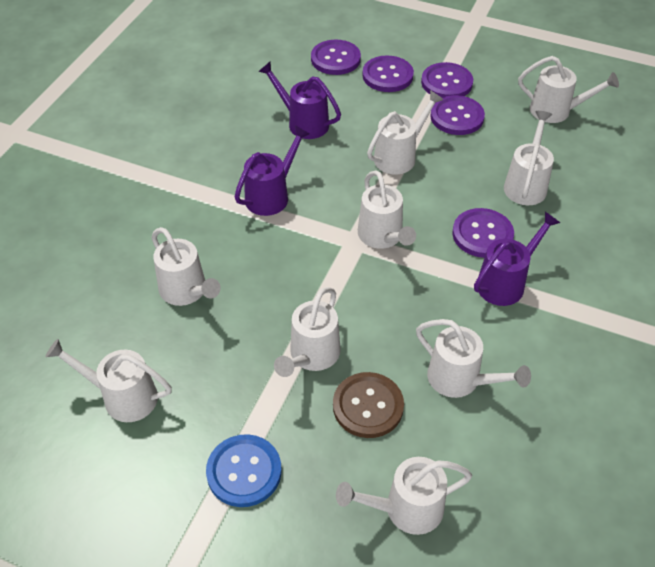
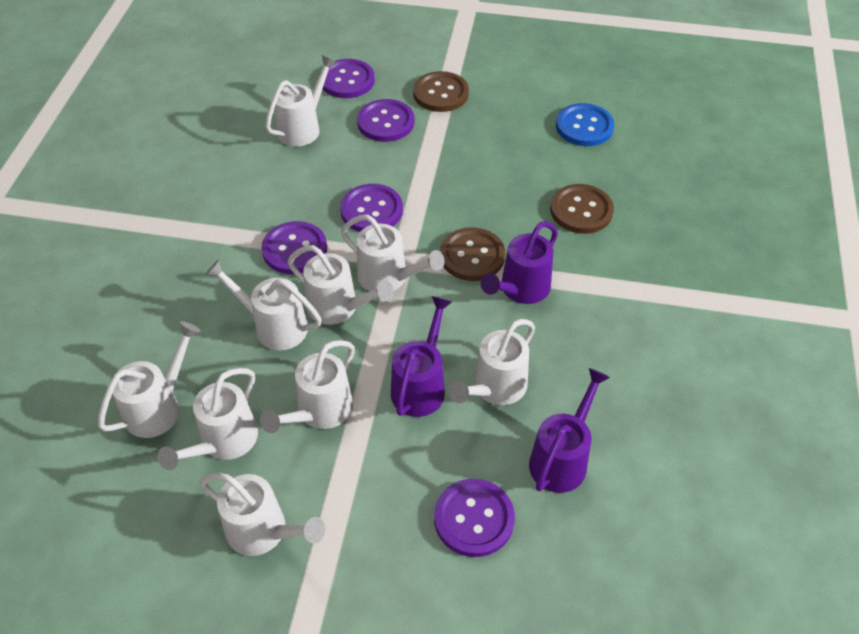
brown button: [333,372,404,438] = 1 -> [413,71,469,112] [440,227,505,281] [550,184,614,234] = 3

